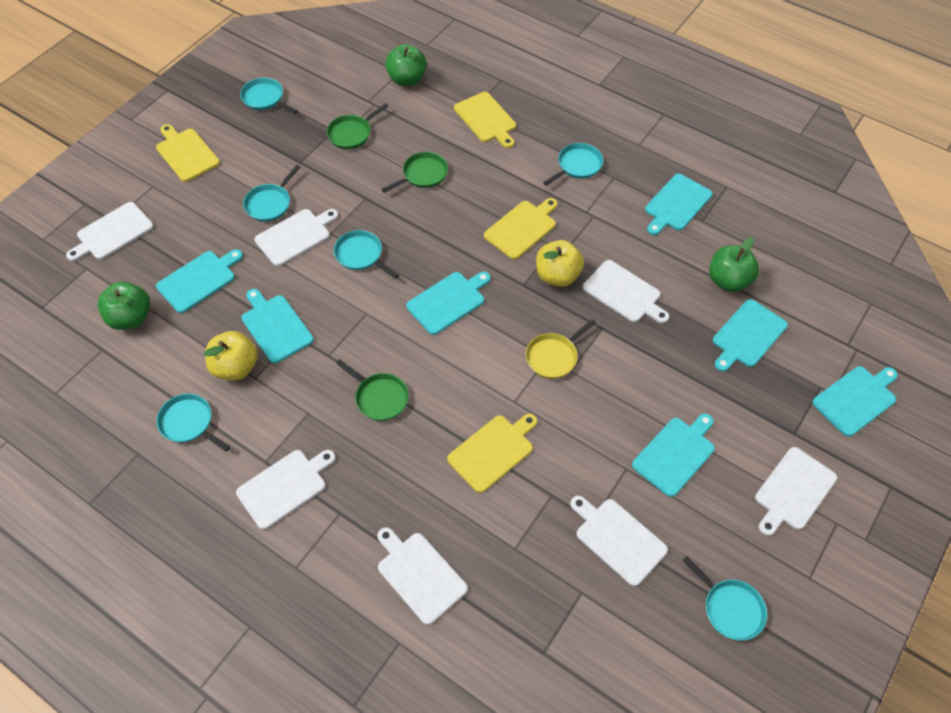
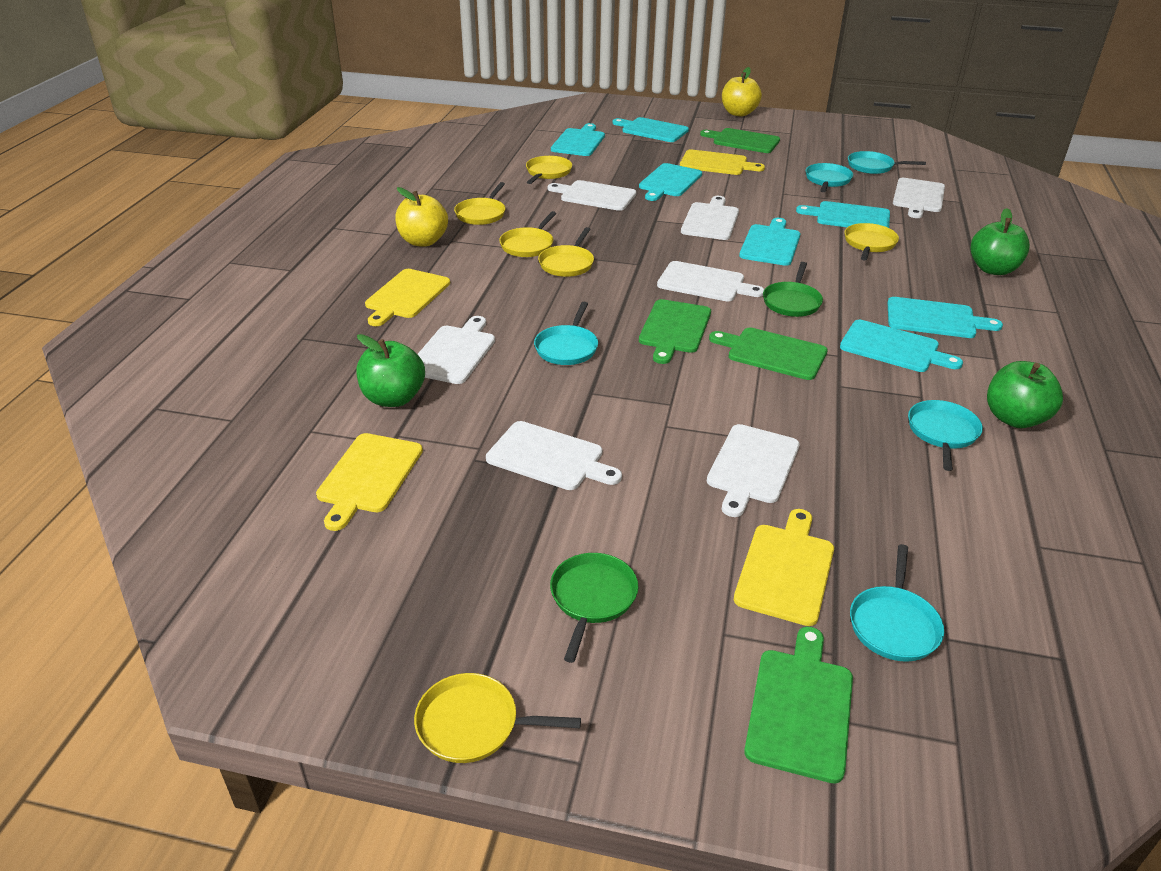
green cutting board: none = 0 -> [639,299,711,364] [700,128,780,153] [709,328,828,380] [744,627,853,784] = 4
green pan: [327,103,388,149] [336,359,409,421] [381,152,448,193] = 3 -> [550,553,638,663] [763,262,823,317] = 2
turquoise pan: [157,394,230,451] [240,78,298,114] [243,165,300,222] [334,230,399,279] [543,143,603,186] [683,556,767,641] = 6 -> [534,302,598,365] [806,163,853,192] [848,151,926,174] [850,544,944,662] [908,400,983,471] = 5
yellow pan: [526,319,596,379] = 1 -> [414,673,581,763] [454,182,505,225] [499,211,556,257] [526,156,572,184] [538,227,594,277] [844,223,899,261] = 6

